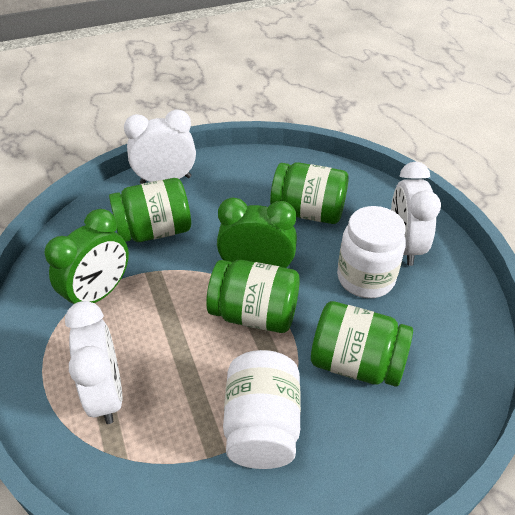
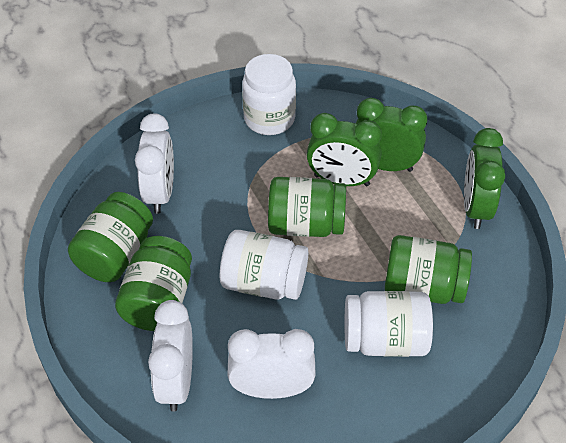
green clock: [44,209,129,304] [217,197,297,268] = 2 -> [307,113,382,186] [356,98,427,172] [464,128,505,229] = 3
white jar: [223,350,301,469] [337,206,406,298] = 2 -> [220,230,308,300] [242,54,296,135] [345,291,433,357] = 3

